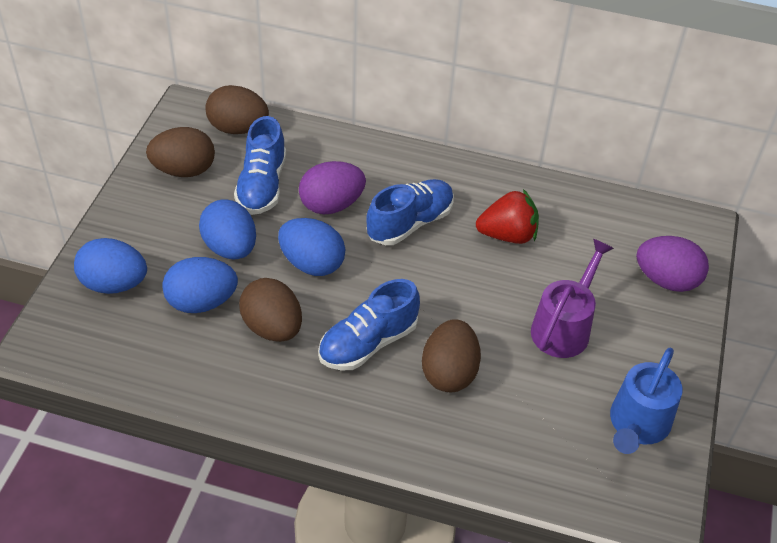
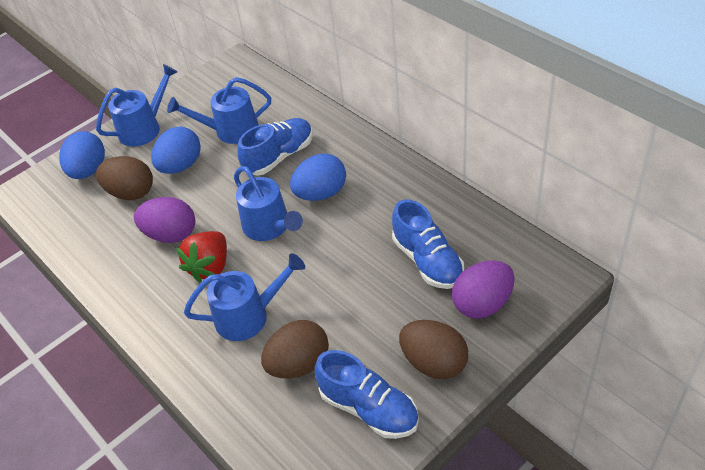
blue egg: [74,238,147,294] [162,257,238,313] [199,199,256,259] [278,218,345,276] = 4 -> [59,131,105,179] [151,127,201,174] [290,153,346,201] = 3
blue watering can: [610,347,682,454] = 1 -> [96,64,178,147] [167,77,271,144] [184,253,305,341] [234,166,303,241] = 4
brown egg: [146,127,215,177] [205,85,269,134] [239,278,302,342] [422,319,481,392] = 4 -> [96,156,153,200] [261,320,329,379] [399,320,468,379] = 3
purple watering can: [531,239,614,358] = 1 -> none = 0

